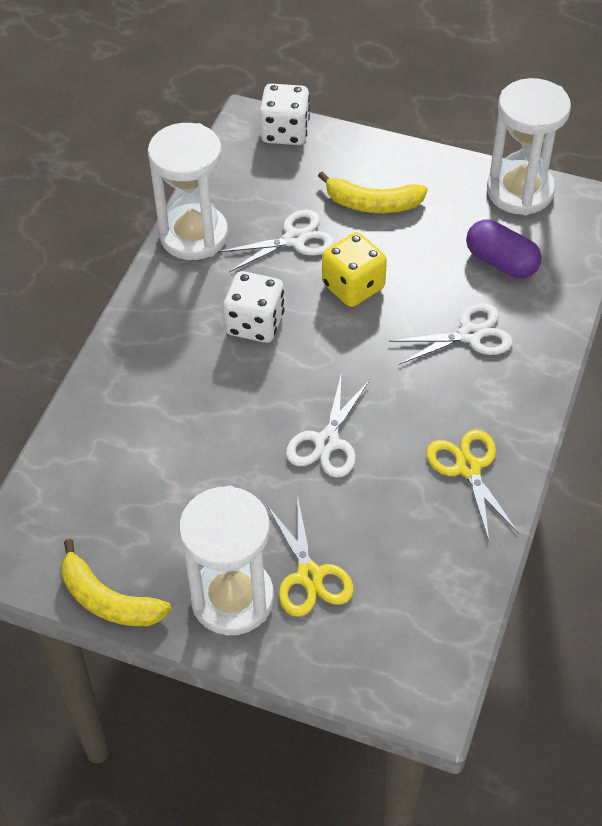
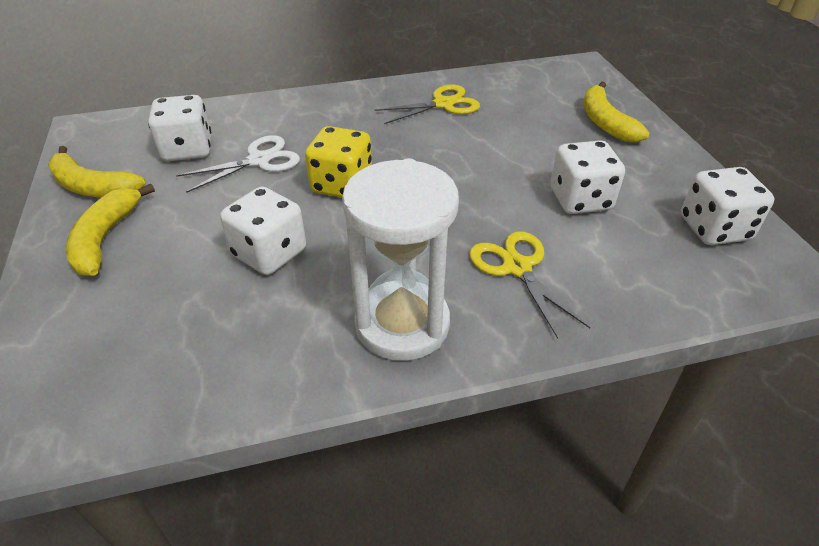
purple capsule: [466,220,542,278] = 1 -> none = 0
white dice: [223,271,284,343] [260,83,310,145] = 2 -> [148,95,211,161] [220,186,306,275] [550,140,625,214] [681,167,775,245] = 4
white hourglass: [148,123,228,260] [179,485,274,635] [487,78,571,215] = 3 -> [342,159,459,361] = 1
white scissors: [218,210,334,272] [286,372,370,478] [389,303,513,365] = 3 -> [176,135,300,193] = 1
yellow banana: [61,539,171,626] [318,171,428,213] = 2 -> [48,146,146,197] [66,183,155,276] [584,82,650,142] = 3

